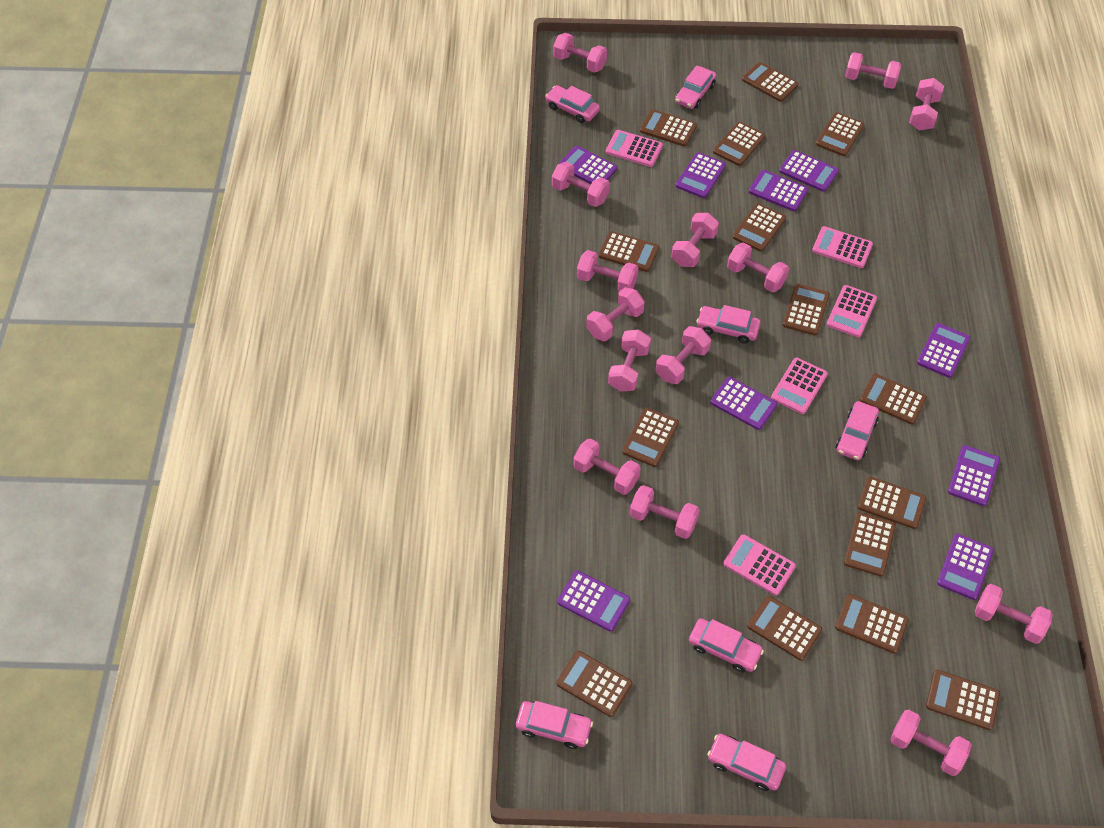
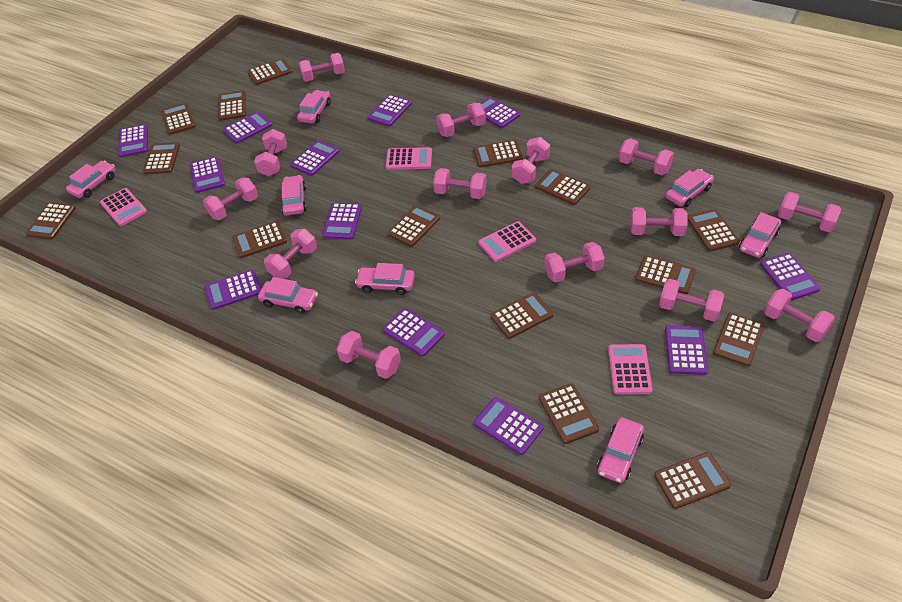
pink calculator: [606,130,663,167] [723,534,796,596] [771,358,828,414] [812,226,873,268] [826,285,877,338] = 5 -> [100,188,147,226] [386,147,432,170] [478,221,536,262] [608,344,653,394] = 4
pink car: [516,701,593,749] [545,85,600,123] [675,65,717,109] [689,618,764,673] [696,305,761,343] [707,734,786,791] [836,401,879,460] = 7 -> [66,161,116,198] [258,277,318,314] [281,175,307,216] [297,90,331,123] [355,263,415,295] [597,418,644,483] [665,169,714,207] [739,212,781,258] = 8
purple calculator: [557,570,630,632] [559,146,617,184] [676,152,726,198] [710,377,777,430] [749,170,808,211] [779,150,839,192] [917,323,970,378] [937,533,994,600] [948,445,1000,506] = 9 -> [118,124,148,157] [190,157,225,193] [205,270,261,310] [223,112,272,144] [290,140,340,176] [322,202,362,240] [367,94,412,127] [383,308,445,356] [474,397,543,455] [480,97,520,128] [665,325,708,375] [760,253,820,300] = 12

